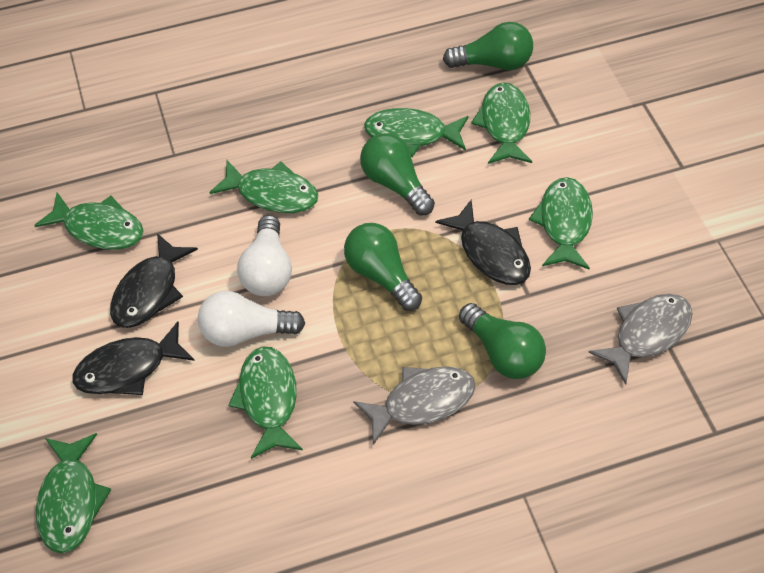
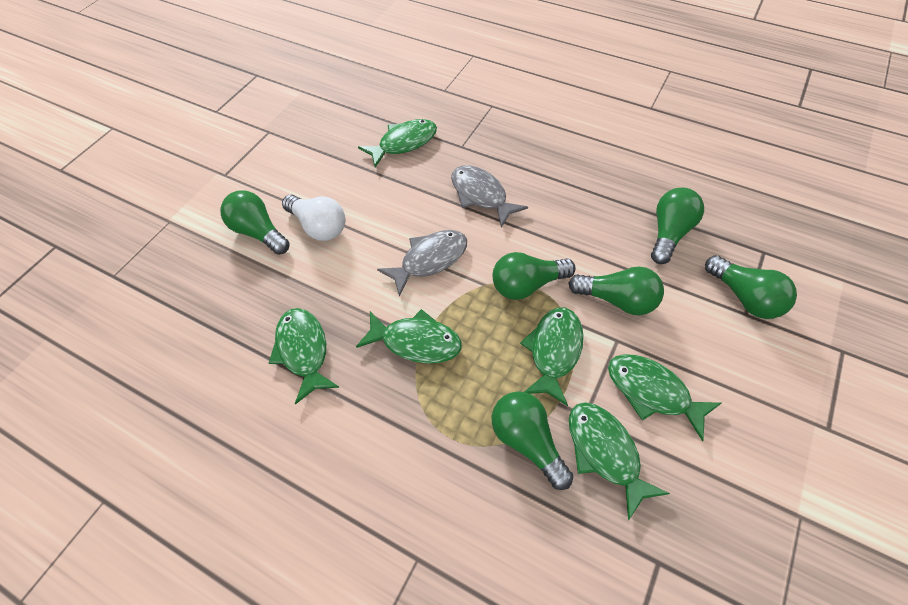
black fish: [72,321,195,395] [110,233,198,328] [436,200,531,285] = 3 -> none = 0
green fish: [34,192,143,250] [36,433,111,553] [209,160,318,213] [228,347,303,459] [364,108,469,157] [471,83,532,164] [529,177,593,270] = 7 -> [269,308,340,404] [356,309,462,364] [358,119,437,168] [520,307,584,406] [569,402,670,520] [608,354,721,441] = 6
green light bulb: [344,223,422,311] [360,133,435,215] [443,22,533,70] [459,303,546,379] = 4 -> [220,190,290,255] [492,391,574,490] [493,252,576,300] [568,266,664,315] [651,188,704,264] [705,255,797,319] = 6
white light bulb: [198,291,305,347] [237,215,292,296] = 2 -> [282,195,345,241] = 1

